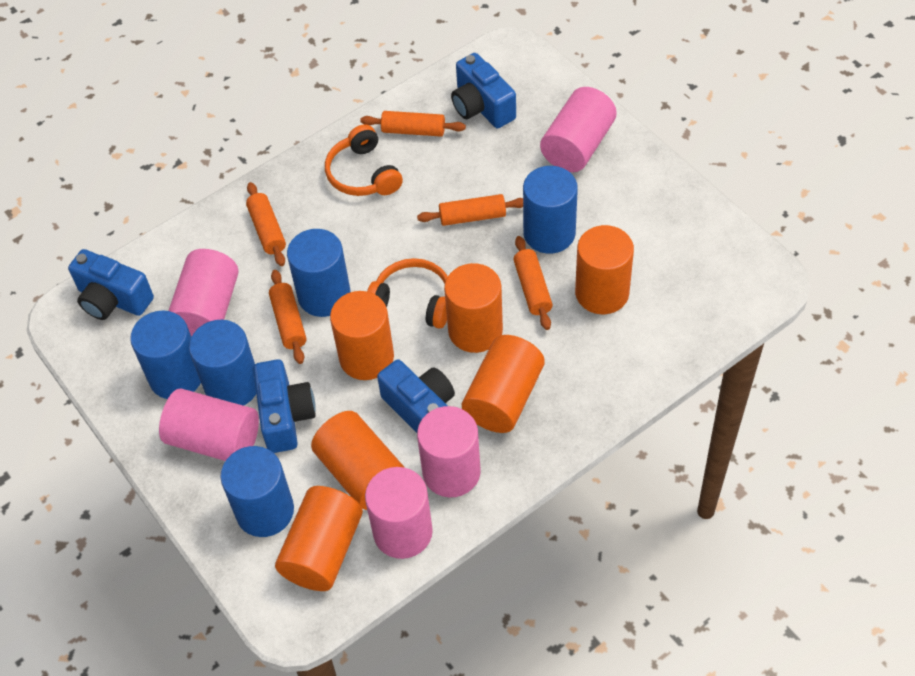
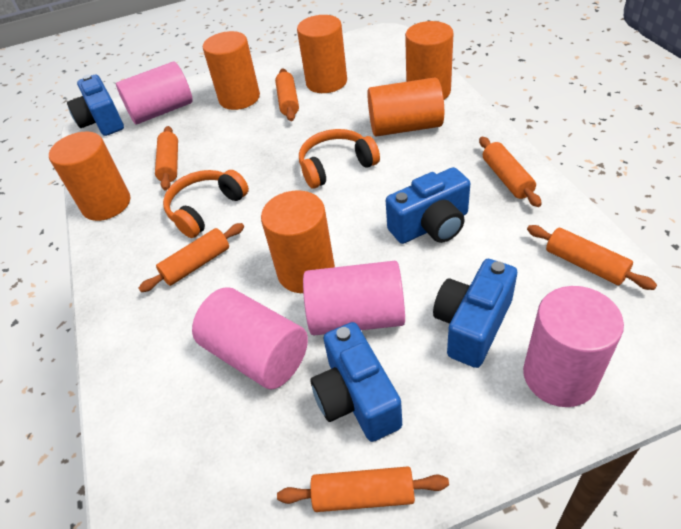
blue cylinder: [130,311,201,399] [189,320,256,406] [220,446,294,537] [287,229,351,317] [523,166,578,254] = 5 -> none = 0
orange rolling pin: [246,182,286,266] [269,270,306,364] [360,111,466,137] [417,194,523,226] [513,236,553,330] = 5 -> [138,223,244,292] [155,126,178,190] [275,68,299,121] [277,466,449,512] [479,137,542,207] [527,225,657,290] = 6
pink cylinder: [159,388,259,461] [168,249,239,337] [365,467,433,559] [417,406,481,497] [540,87,617,172] = 5 -> [116,62,193,124] [192,287,308,389] [303,261,405,335] [523,286,624,407] = 4

